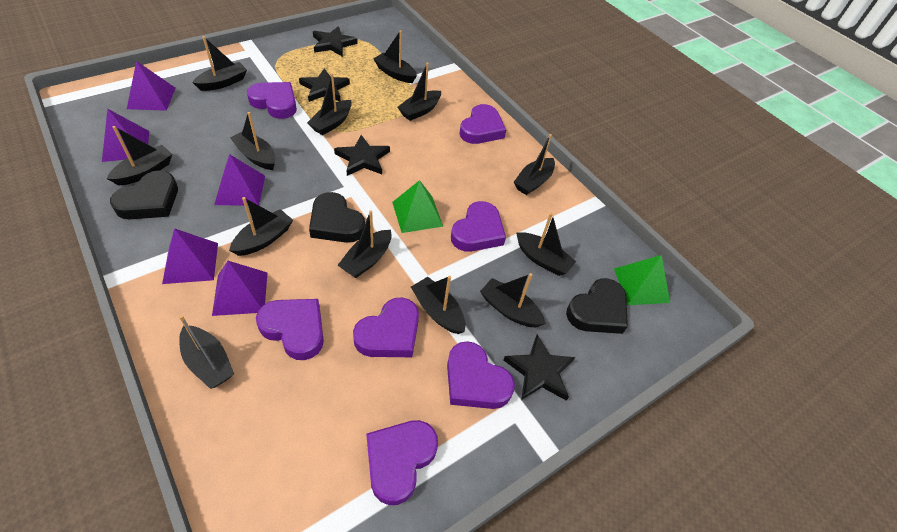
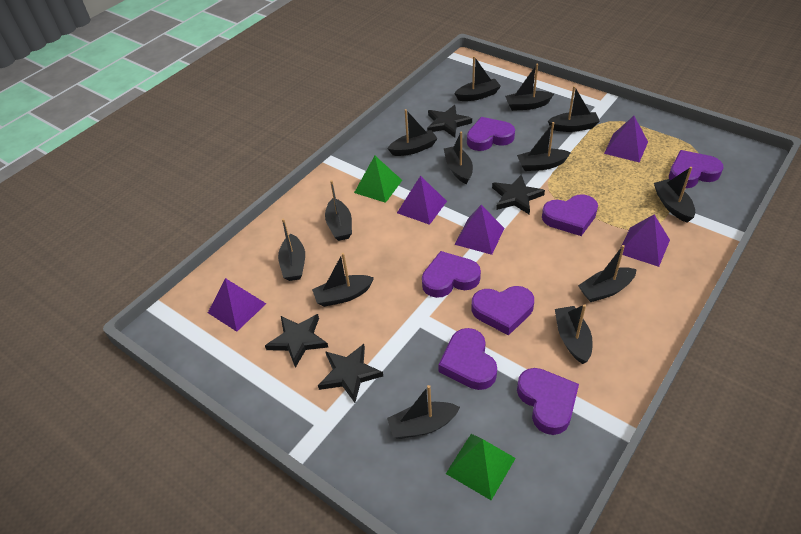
black heart: [110,171,178,219] [309,192,365,243] [566,278,628,334] = 3 -> none = 0

